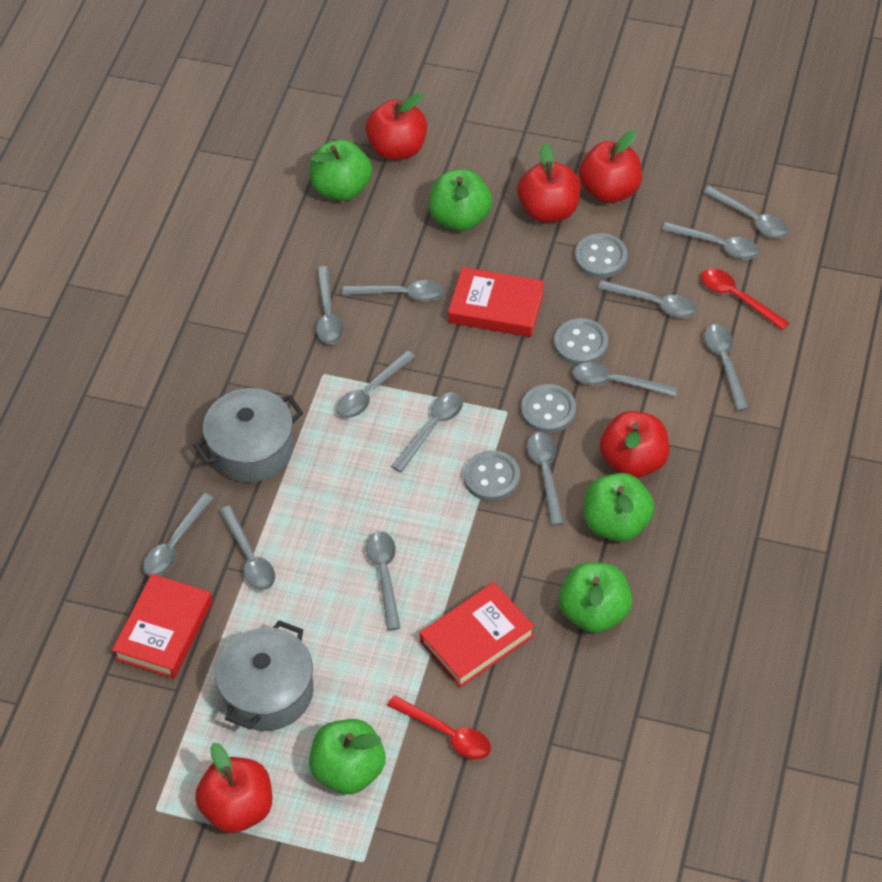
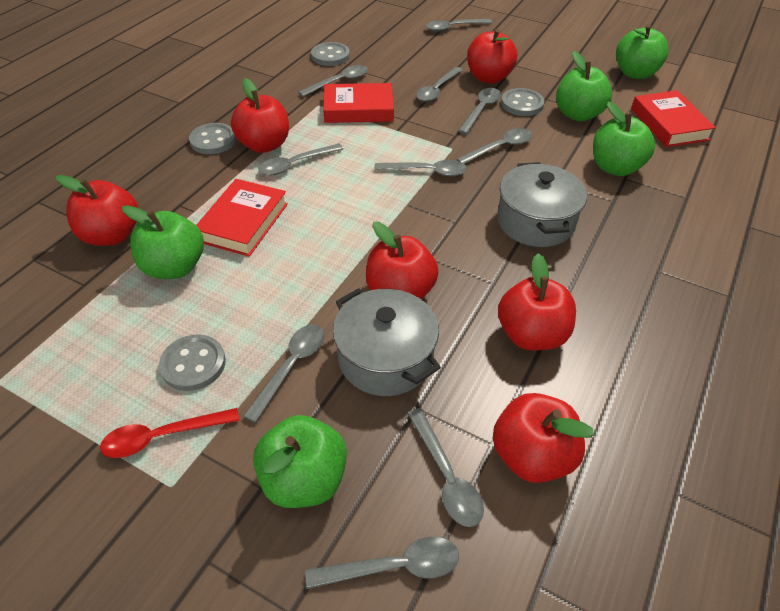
grey spoon: [143,493,214,576] [219,506,275,590] [316,266,343,344] [336,351,415,418] [342,280,444,302] [366,531,400,631] [391,392,463,472] [527,432,564,526] [572,362,678,397] [597,280,697,318] [662,222,760,259] [703,186,789,239] [704,324,749,411] = 13 -> [244,325,325,423] [258,143,343,175] [298,65,368,97] [305,537,459,589] [374,160,467,176] [407,408,484,527] [416,67,463,102] [426,19,492,32] [457,128,532,164] [458,88,501,134] = 10
red apple: [195,743,272,833] [365,93,427,160] [517,142,581,223] [579,130,642,203] [600,411,669,478] = 5 -> [56,175,138,246] [231,78,289,153] [366,222,439,299] [467,29,517,83] [493,393,594,483] [498,253,576,350] = 6
red spoon: [387,695,491,760] [701,269,789,330] = 2 -> [100,408,240,458] = 1

